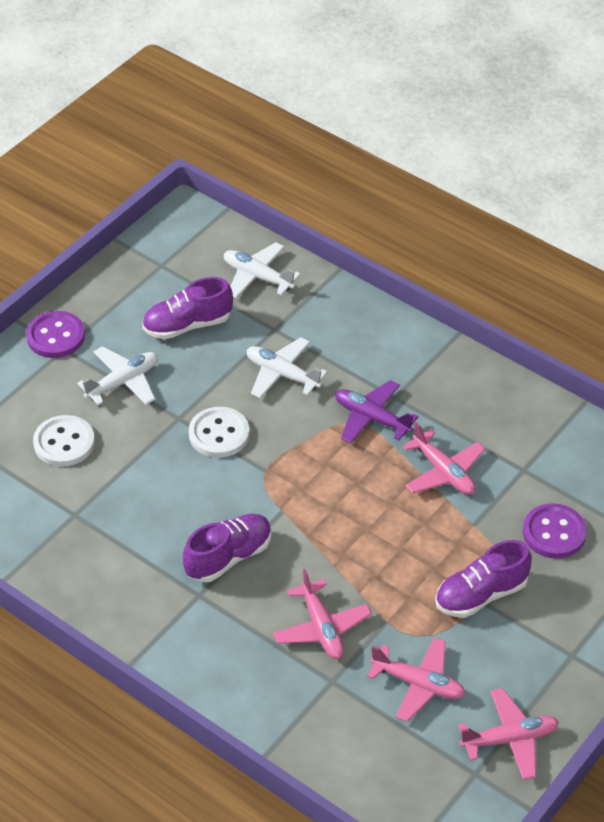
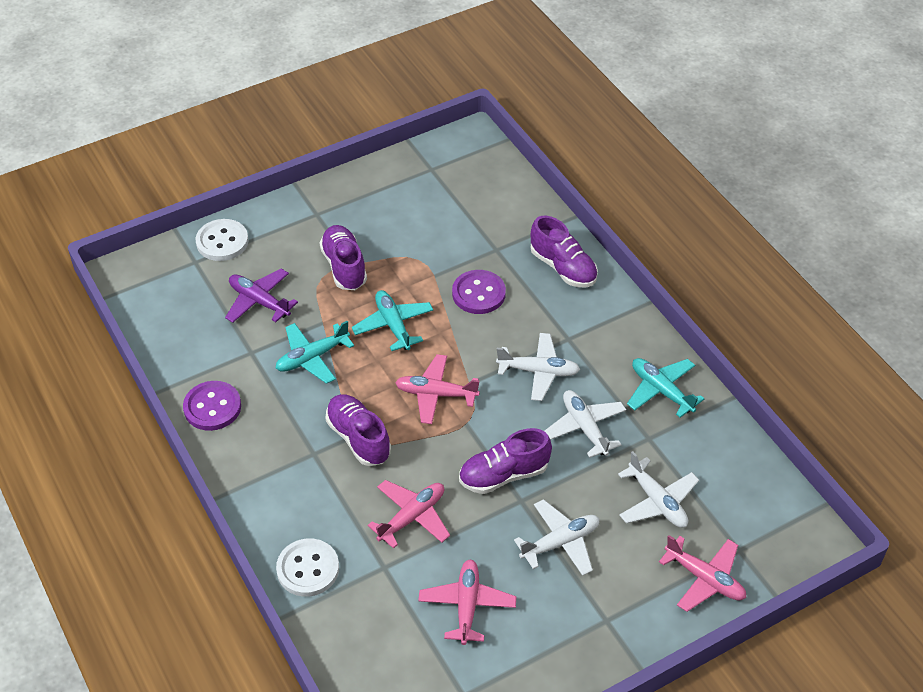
purple shoe: [142,277,233,339] [183,514,272,582] [435,540,532,618] = 3 -> [319,225,367,290] [326,394,391,466] [459,428,552,494] [531,215,598,288] = 4
turquoise plane: none = 0 -> [276,321,354,384] [352,290,433,351] [627,358,704,418] = 3
white plane: [77,346,158,405] [224,242,301,298] [247,337,327,398] = 3 -> [496,333,580,401] [514,499,600,576] [545,390,626,458] [618,451,699,528] = 4

